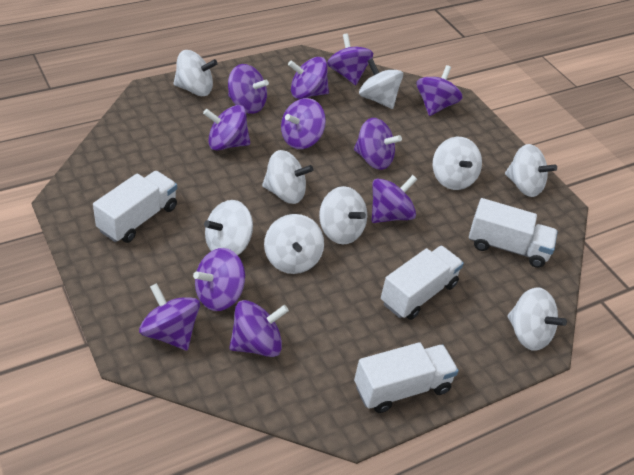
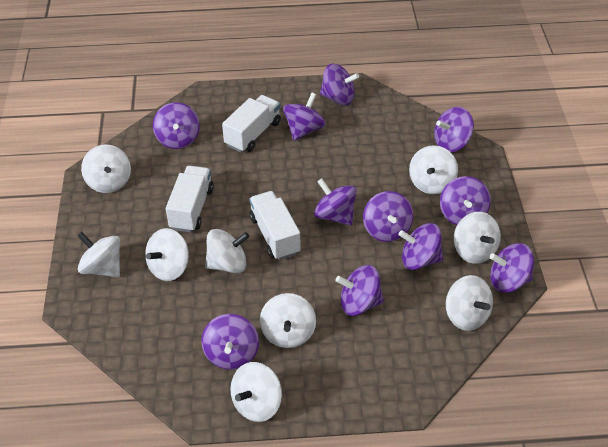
white truck: [93,171,177,243] [354,342,459,413] [381,246,464,320] [469,198,558,268] = 4 -> [166,166,214,232] [222,95,281,152] [249,191,301,260] = 3

